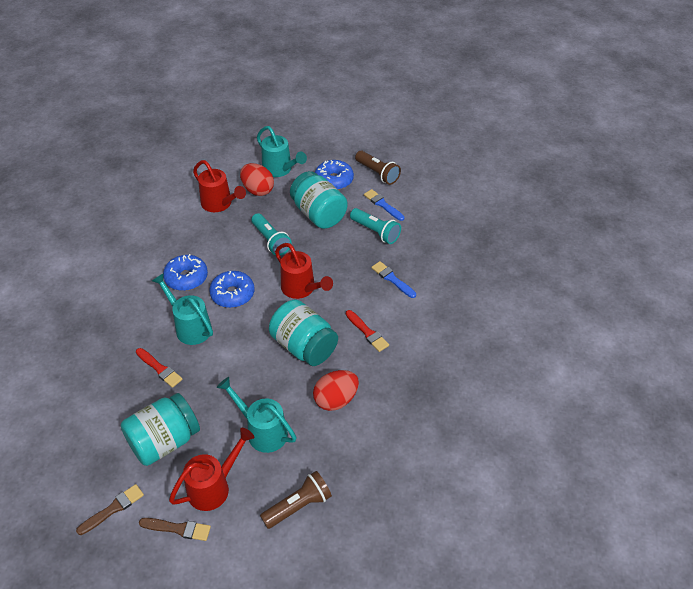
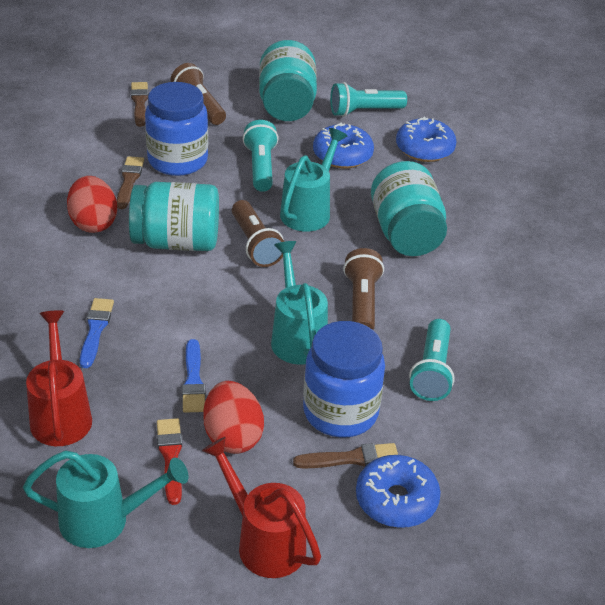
blue jar: none = 0 -> [145,82,208,176] [303,321,385,438] = 2
brown brush: [76,484,144,535] [139,518,211,541] = 2 -> [116,156,144,209] [131,82,148,127] [293,443,398,469] = 3
brown flashlight: [260,471,332,529] [355,151,401,185] = 2 -> [171,63,226,125] [232,200,284,267] [343,248,384,330] = 3
red brush: [136,348,183,388] [346,310,389,352] = 2 -> [157,418,182,505] = 1
red watering can: [169,428,254,511] [193,160,246,212] [275,243,333,299] = 3 -> [26,310,92,446] [202,437,321,578] = 2
turquoise flashlight: [251,213,292,255] [350,208,401,244] = 2 -> [243,120,279,192] [330,82,407,117] [409,319,455,401] = 3

